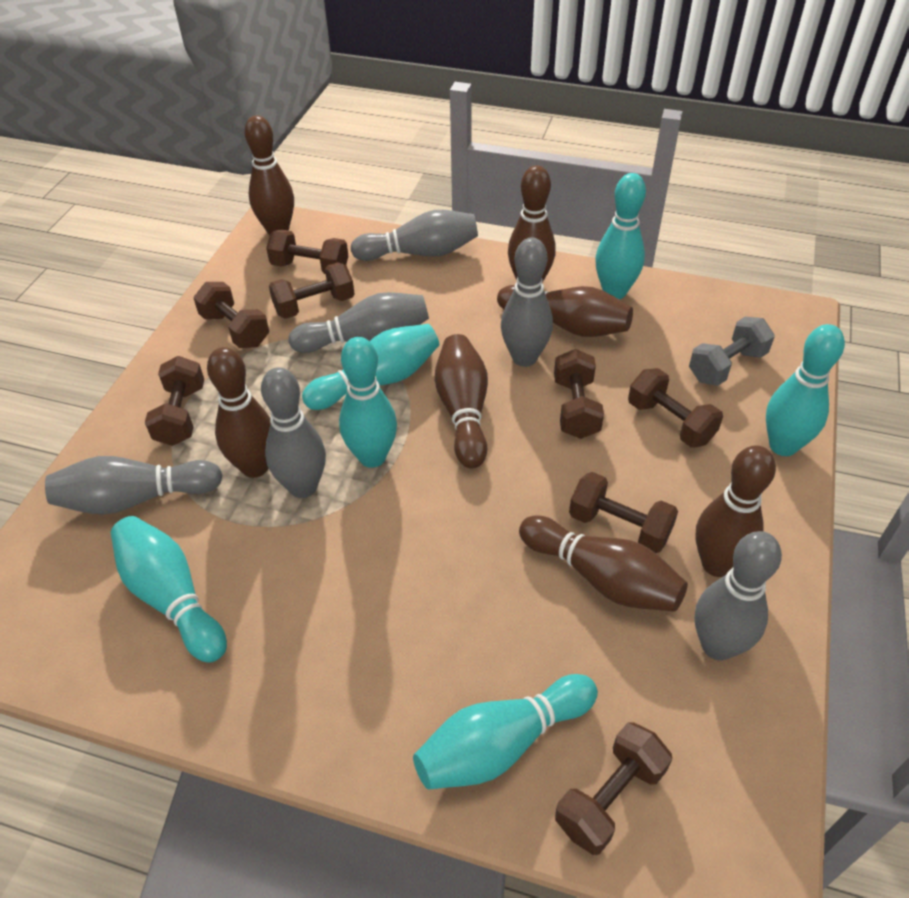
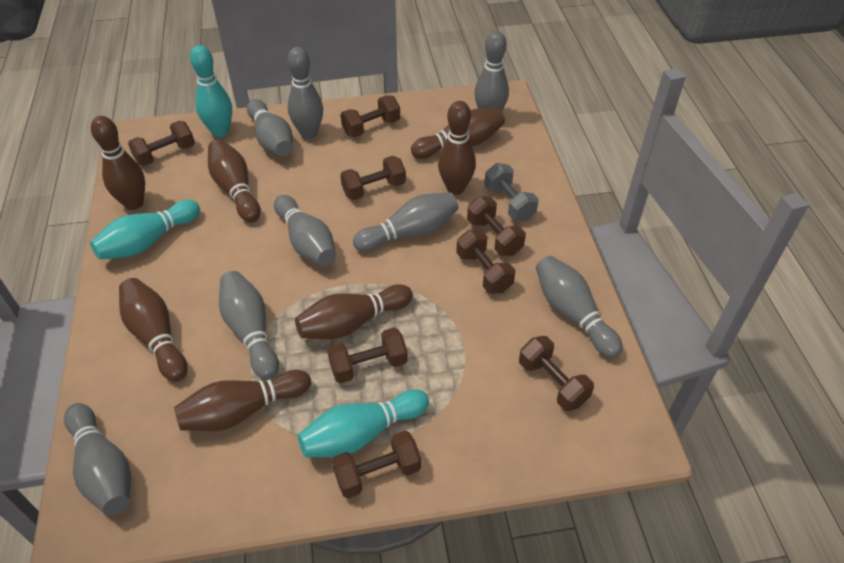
grey bowling pin: [45,456,223,514] [261,367,326,498] [289,292,429,353] [351,210,478,261] [501,237,553,367] [695,531,782,661] = 6 -> [64,403,131,515] [219,271,279,380] [247,99,293,156] [274,195,336,266] [287,47,323,139] [353,192,458,252] [474,31,509,111] [536,256,623,358] = 8
turquoise bowling pin: [111,516,227,663] [302,324,439,410] [339,337,397,468] [413,674,598,789] [595,173,646,299] [766,324,845,456] = 6 -> [90,200,200,259] [190,45,232,137] [298,389,429,458] = 3

